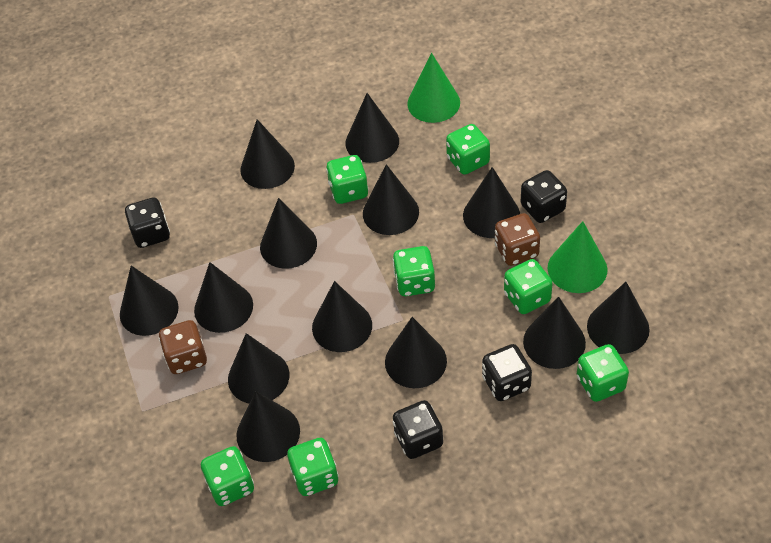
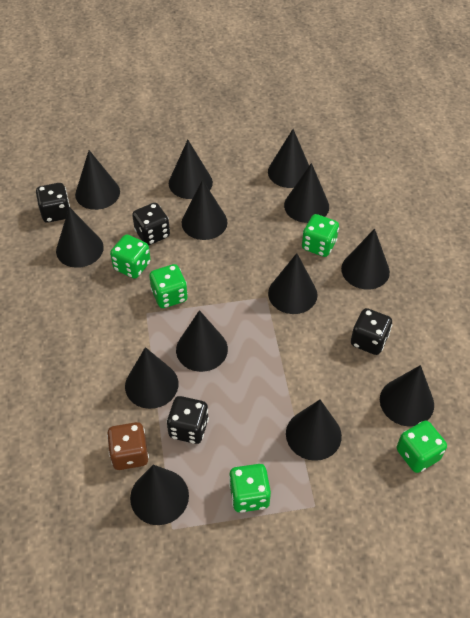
brown dice: [158,320,207,374] [495,213,540,266] = 2 -> [107,422,149,470] = 1
green cone: [407,53,460,123] [548,221,608,293] = 2 -> none = 0
green dice: [201,446,254,506] [287,438,339,496] [326,155,369,204] [393,246,435,296] [446,124,490,175] [504,259,553,314] [577,344,629,402] = 7 -> [110,235,151,279] [149,264,188,308] [229,464,271,513] [302,214,339,257] [397,421,447,473] = 5

